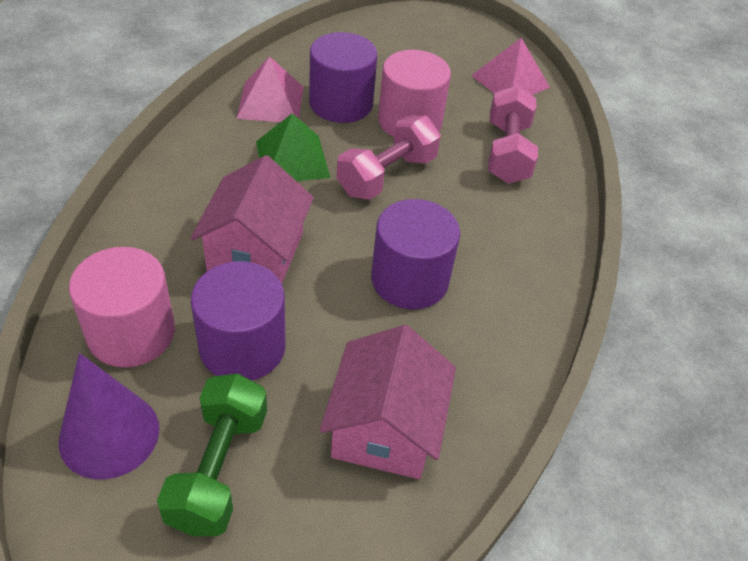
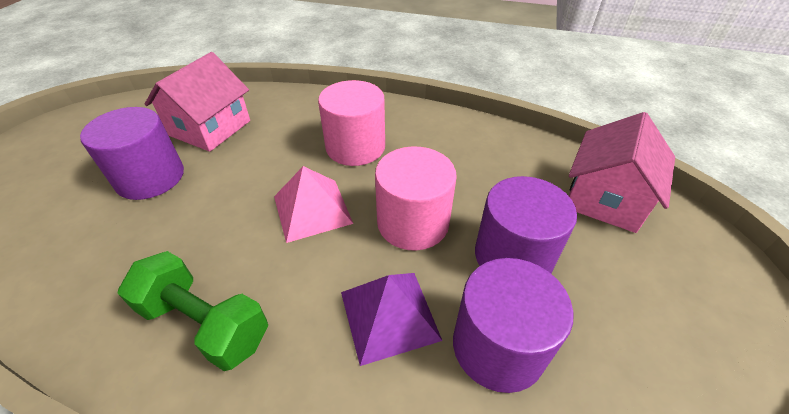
green pyramid: [256,113,330,181] = 1 -> none = 0
pink dumbbell: [337,115,441,200] [488,86,538,184] = 2 -> none = 0
pink pyramid: [236,56,304,122] [471,38,550,95] = 2 -> [274,166,353,243] = 1
purple cone: [59,353,159,480] = 1 -> none = 0
purple pyramid: none = 0 -> [341,273,442,366] = 1

